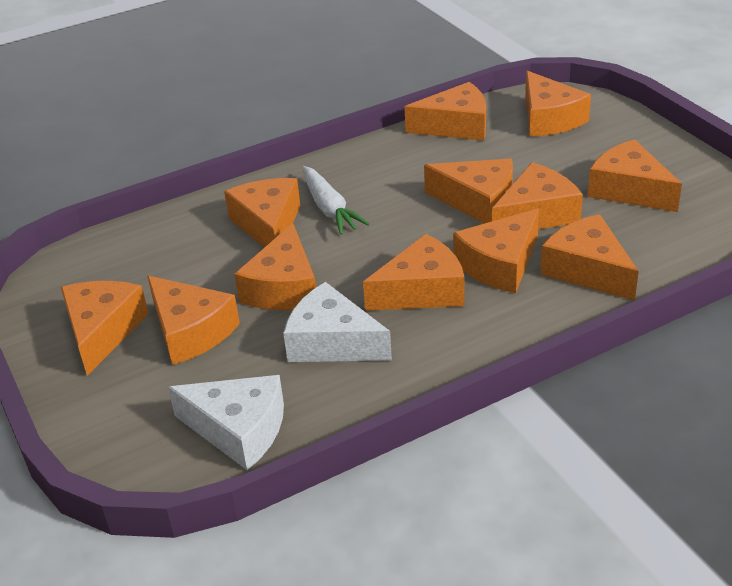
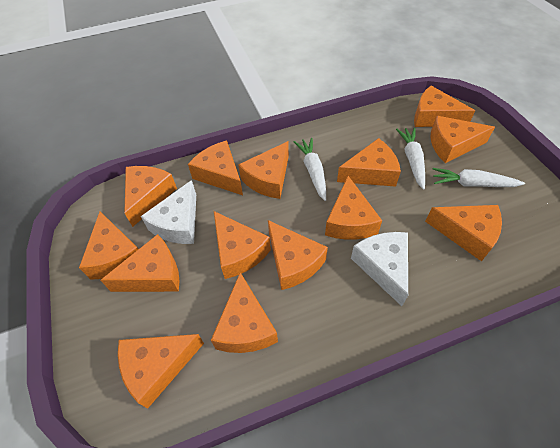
orange cheese: [61,281,149,376] [147,276,240,365] [224,178,300,248] [234,223,316,310] [363,234,465,311] [405,82,486,141] [424,159,513,224] [453,208,539,293] [492,162,583,229] [525,71,591,137] [540,214,639,301] [588,139,682,212] = 12 -> [79,211,138,280] [101,234,179,292] [118,334,204,409] [124,166,177,227] [188,140,243,195] [211,272,278,353] [214,211,271,279] [238,141,289,199] [268,220,328,290] [325,176,382,240] [337,138,401,187] [414,86,475,127] [425,205,502,261] [430,116,495,163] = 14
white carrot: [302,166,370,235] = 1 -> [294,138,326,201] [396,128,425,190] [433,168,525,187] = 3

